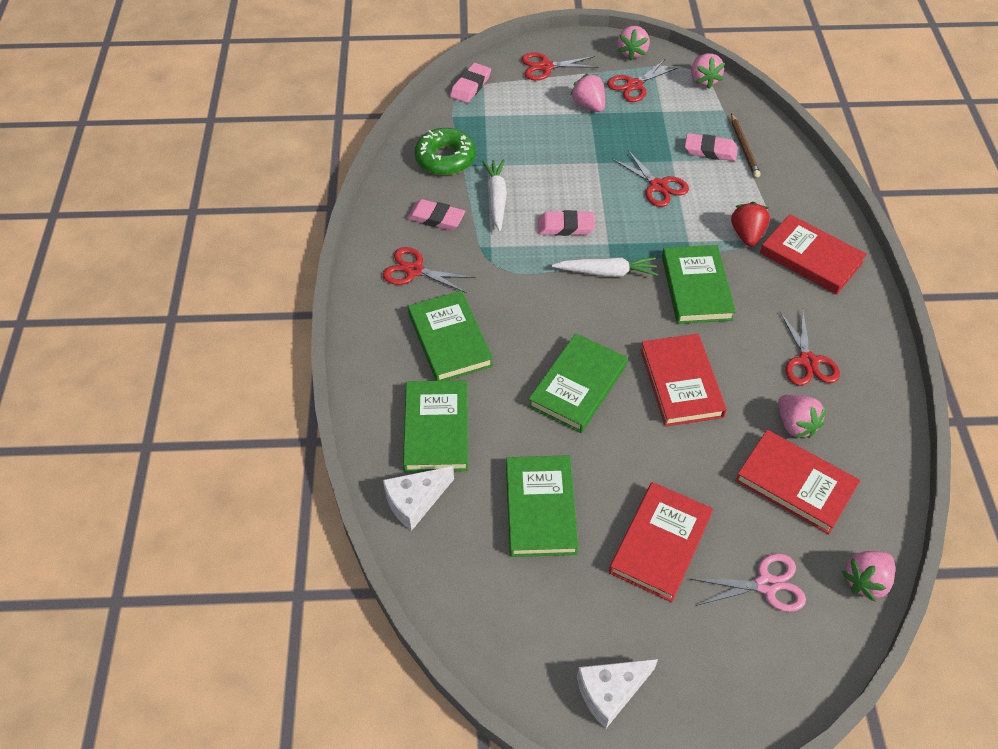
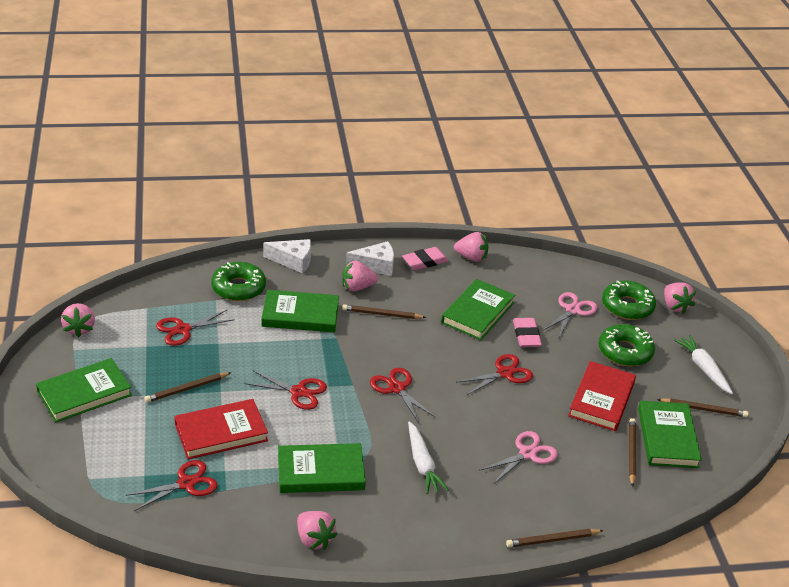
brown pencil: [731,113,761,178] = 1 -> [144,372,232,403] [342,304,427,319] [506,529,604,547] [629,418,636,487] [657,398,749,417] = 5
green donut: [415,128,476,175] = 1 -> [211,262,266,301] [599,324,655,366] [602,280,656,320] = 3
pink eraser: [407,199,465,230] [450,63,491,103] [538,210,595,236] [685,133,738,161] = 4 -> [402,247,449,270] [513,318,542,347] = 2
pink scissors: [691,554,806,612] = 1 -> [479,431,558,483] [542,292,598,337] = 2
red book: [609,482,713,602] [640,334,727,427] [735,430,860,534] [760,214,867,295] = 4 -> [174,399,268,459] [568,361,636,431] = 2
red strawberry: [731,202,770,246] = 1 -> none = 0

